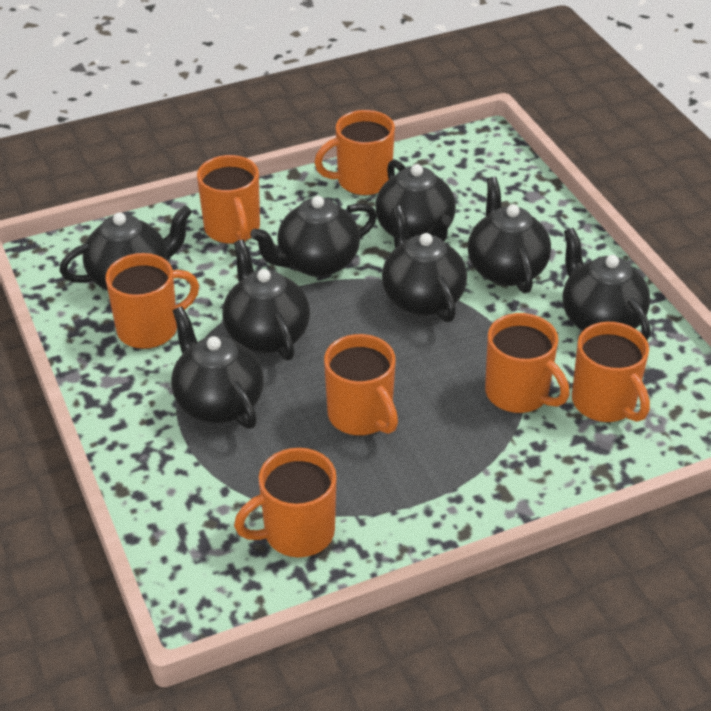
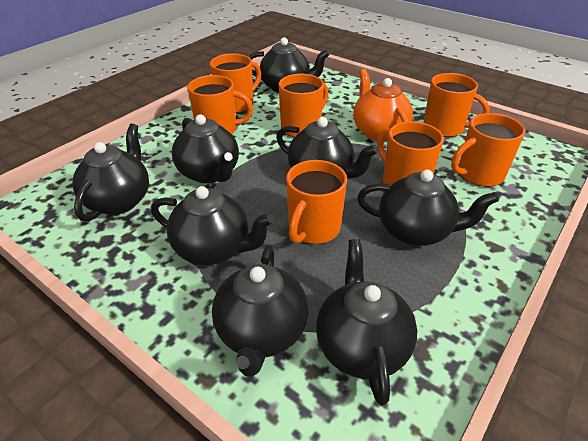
orange teapot: none = 0 -> [353,69,413,141] = 1

